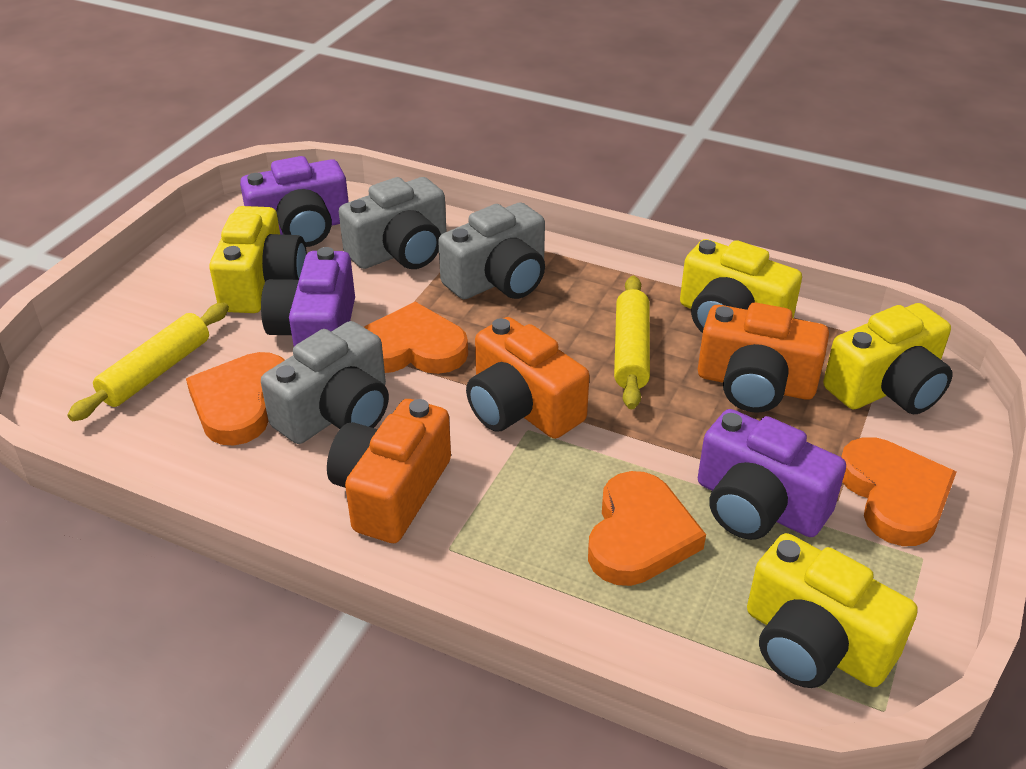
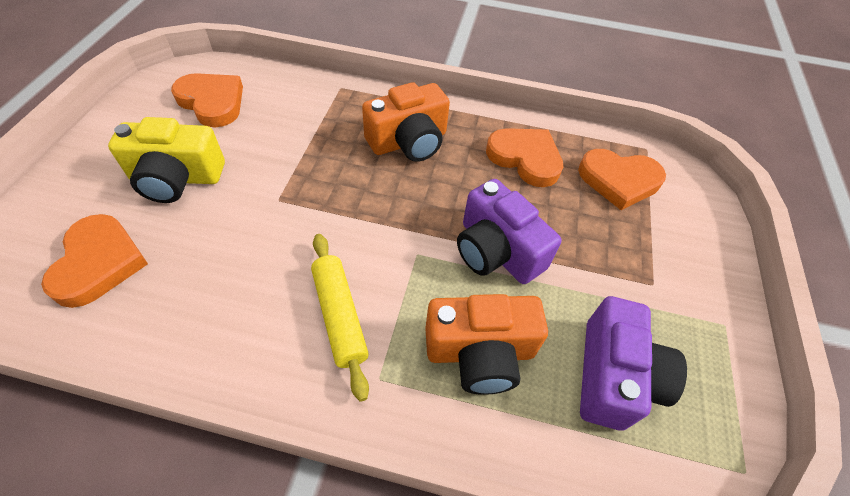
grey camera: [261,321,389,444] [339,177,447,269] [438,202,545,299] = 3 -> none = 0
orange camera: [327,399,451,543] [466,317,590,439] [698,303,829,413] = 3 -> [362,82,450,162] [425,294,548,395] = 2
purple camera: [240,156,349,247] [261,247,355,346] [698,409,846,540] = 3 -> [457,179,562,284] [580,296,687,430] = 2
yellow camera: [209,206,307,313] [680,239,802,333] [747,533,918,688] [823,303,953,414] = 4 -> [108,117,225,203] = 1
yellow rolling pin: [67,303,229,421] [614,276,650,409] = 2 -> [311,234,369,402] = 1

